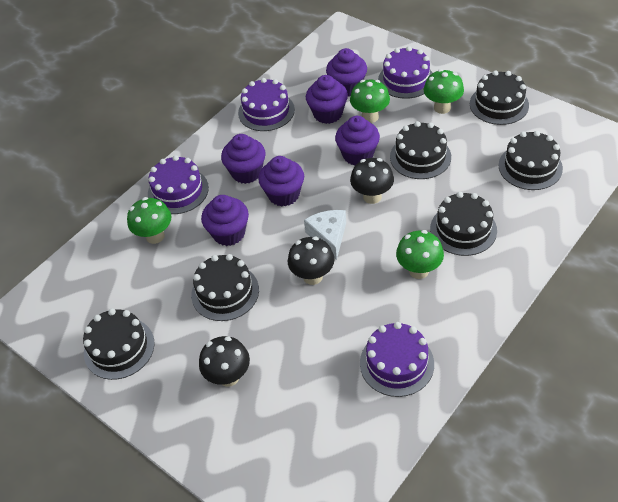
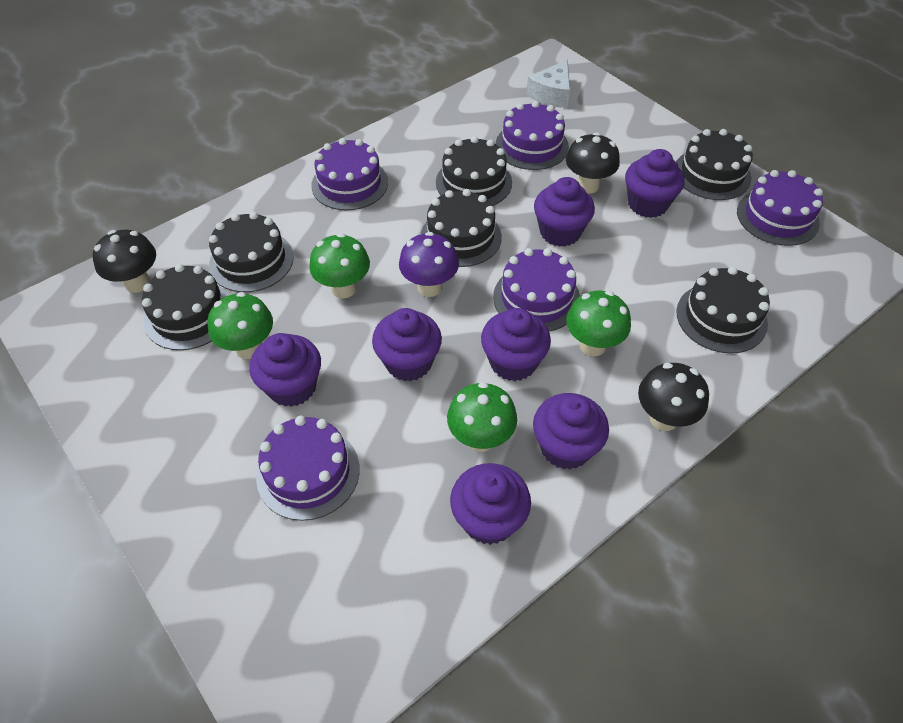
purple cake: [148,155,209,214] [238,78,295,131] [360,322,434,397] [378,46,433,99] = 4 -> [256,416,360,521] [311,138,388,210] [493,248,580,332] [495,101,569,170] [737,170,823,246] = 5
purple cupcake: [201,195,249,246] [221,134,266,184] [259,156,304,207] [306,75,348,124] [326,48,367,97] [335,116,380,166] = 6 -> [249,333,321,407] [372,308,442,381] [450,463,531,545] [481,308,551,381] [533,393,609,470] [534,177,595,247] [625,149,685,218] = 7
purple mushroom: none = 0 -> [399,232,459,297] = 1

